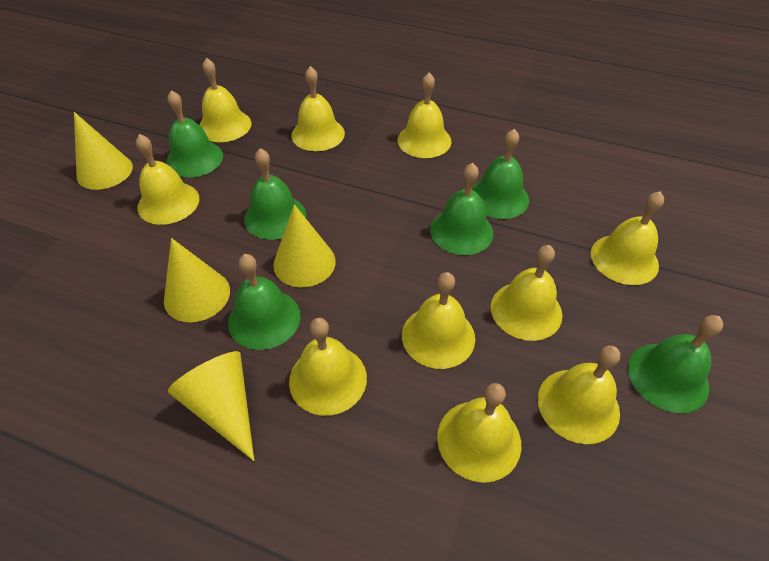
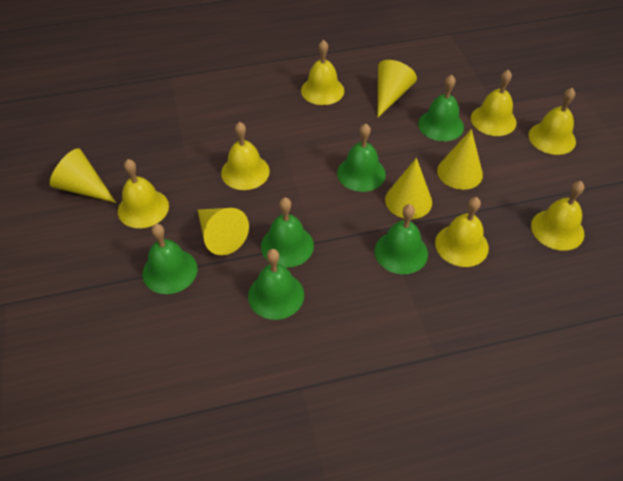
yellow bell: [136,134,199,225] [199,58,251,142] [289,318,367,416] [291,66,345,151] [397,72,452,158] [402,272,475,369] [437,383,521,483] [491,245,562,341] [538,346,620,444] [591,191,664,285] = 10 -> [118,159,169,228] [221,122,270,190] [301,40,344,105] [435,197,489,267] [471,70,517,136] [529,88,576,155] [531,181,584,251] = 7
yellow cone: [74,112,133,190] [164,238,230,322] [168,351,254,461] [273,204,336,287] = 4 -> [50,148,116,203] [198,208,249,255] [377,60,417,118] [385,158,432,219] [437,129,483,190] = 5

